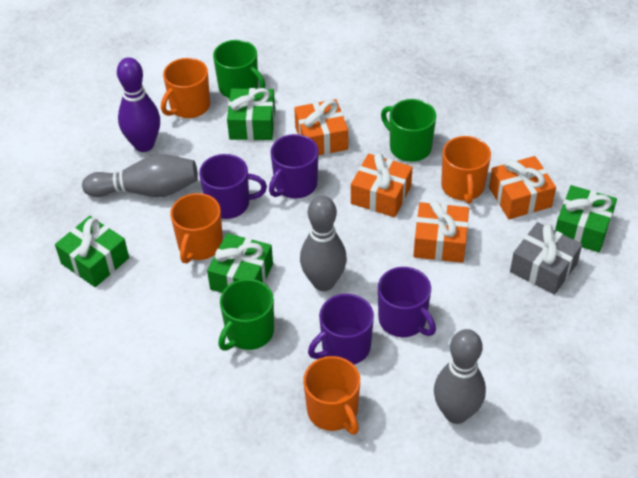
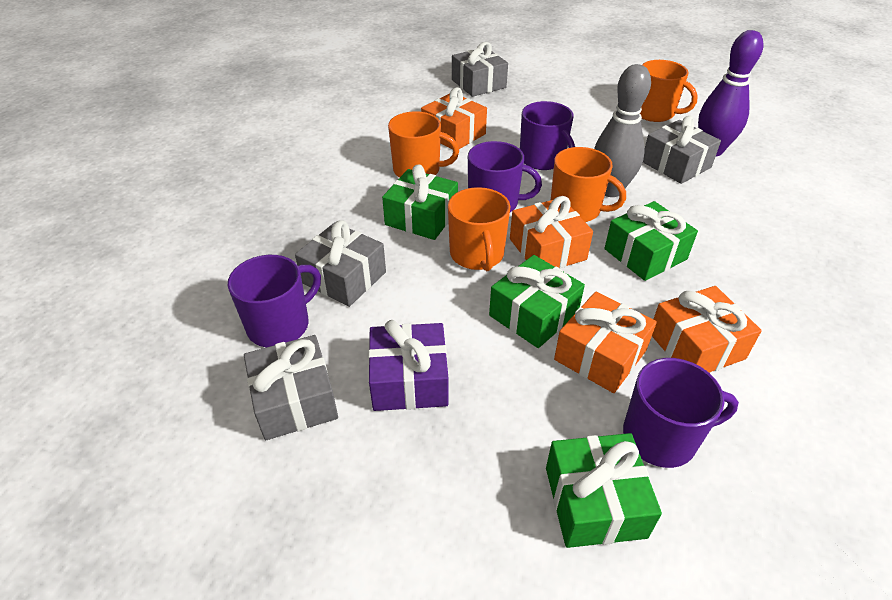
green mug: [213,40,266,98] [218,279,274,351] [381,99,436,162] = 3 -> none = 0
grey bowling pin: [82,154,198,197] [300,195,347,291] [434,329,486,424] = 3 -> [594,64,651,197] = 1
grey gift: [510,222,582,295] = 1 -> [244,335,338,440] [295,220,386,307] [452,42,508,97] [643,116,721,184] = 4
purple gift: none = 0 -> [368,320,449,411] = 1

